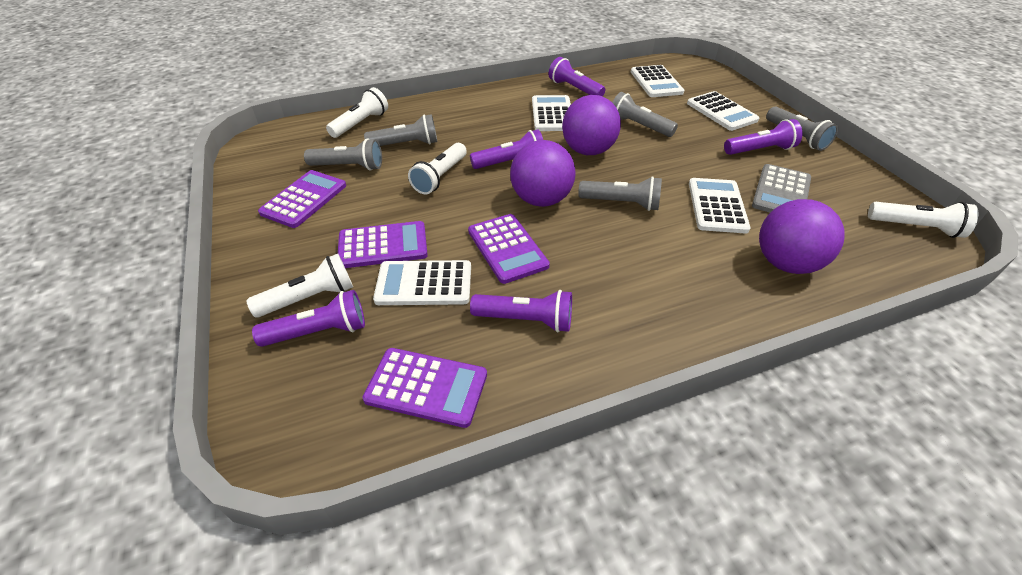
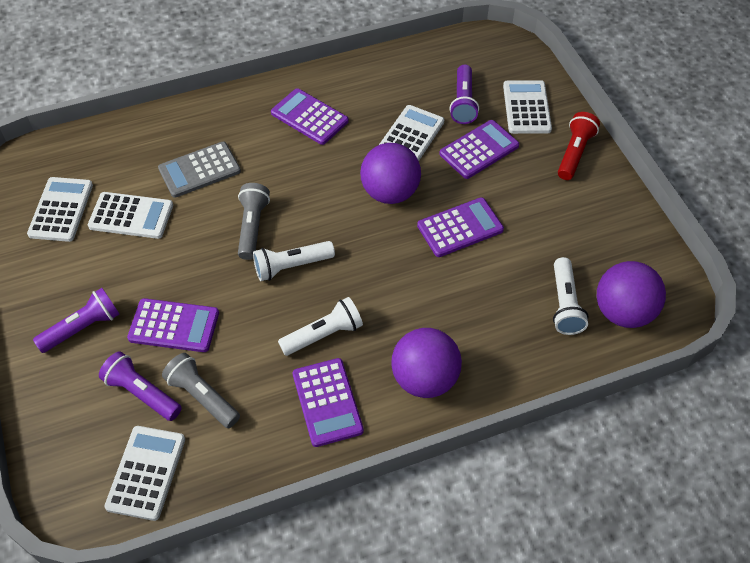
grey flashlight: [304,139,382,171] [364,114,437,146] [578,176,662,211] [612,92,678,137] [766,107,838,151] = 5 -> [162,353,240,428] [238,183,270,260] = 2
purple calculator: [258,170,346,228] [338,221,428,268] [363,348,487,428] [468,214,550,284] = 4 -> [127,298,219,352] [271,88,349,145] [293,358,364,447] [417,198,504,257] [439,120,519,179] = 5
purple flashlight: [252,290,365,347] [470,129,543,169] [470,290,572,333] [549,57,605,96] [724,119,802,155] = 5 -> [33,288,119,353] [99,351,182,421] [449,64,479,124] = 3
red flashlight: none = 0 -> [558,112,600,180] = 1
white flashlight: [246,254,353,318] [326,87,388,138] [408,143,467,194] [868,202,979,238] = 4 -> [253,241,335,281] [278,297,363,356] [553,257,588,335] = 3

